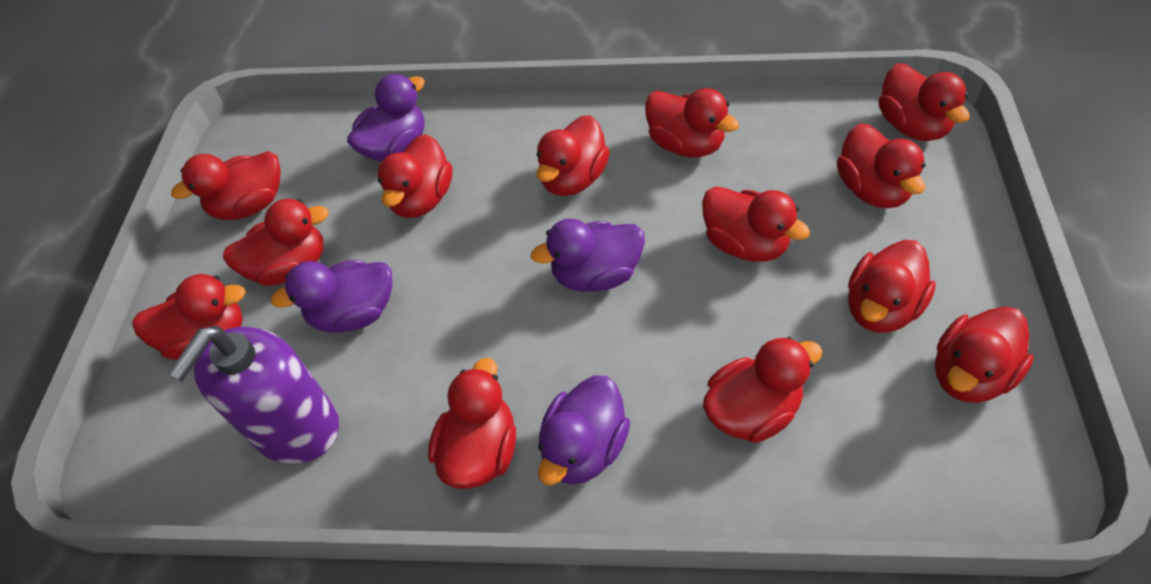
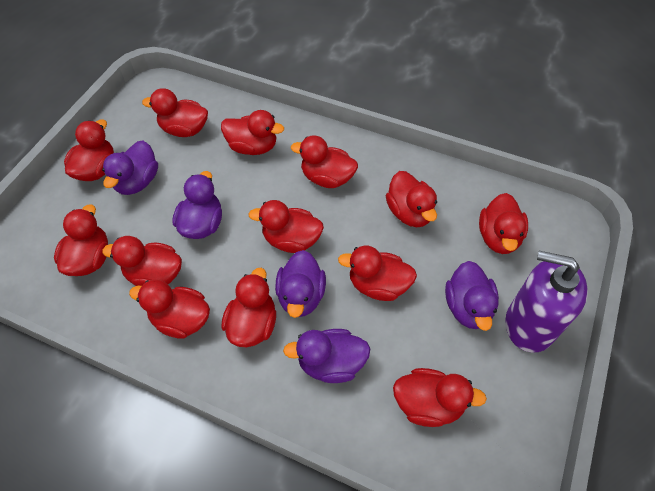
purple duck: [271,260,392,333] [347,74,425,161] [531,219,645,292] [538,376,630,486] = 4 -> [102,141,158,195] [172,171,222,239] [275,250,326,318] [283,329,370,383] [445,261,499,331] = 5

